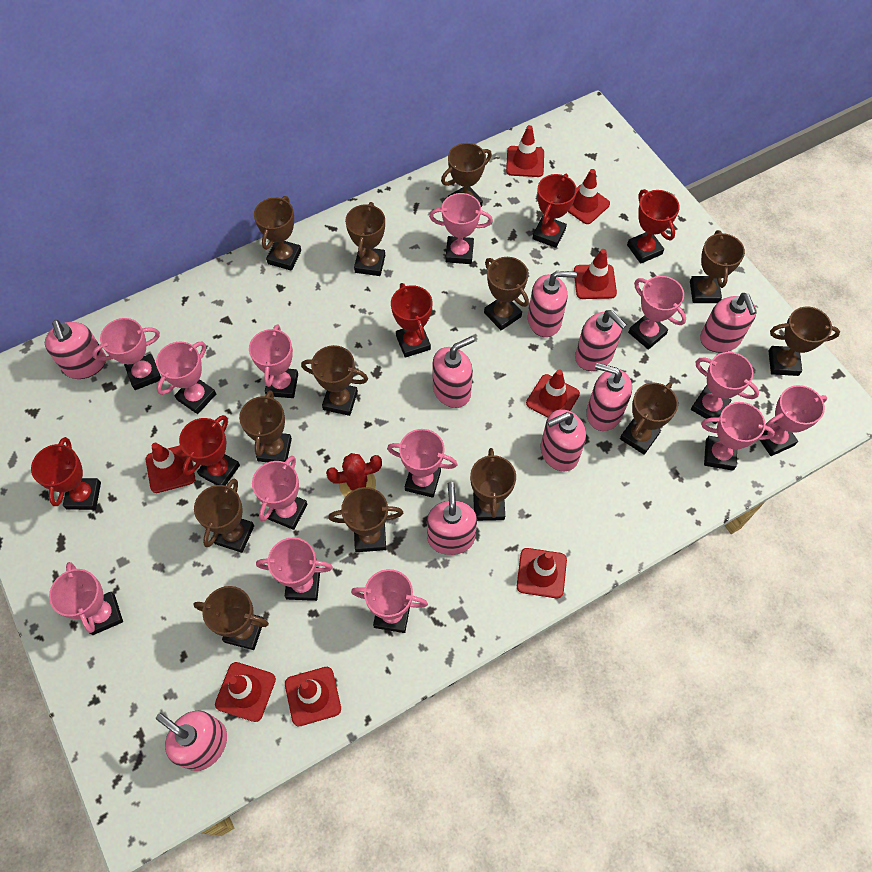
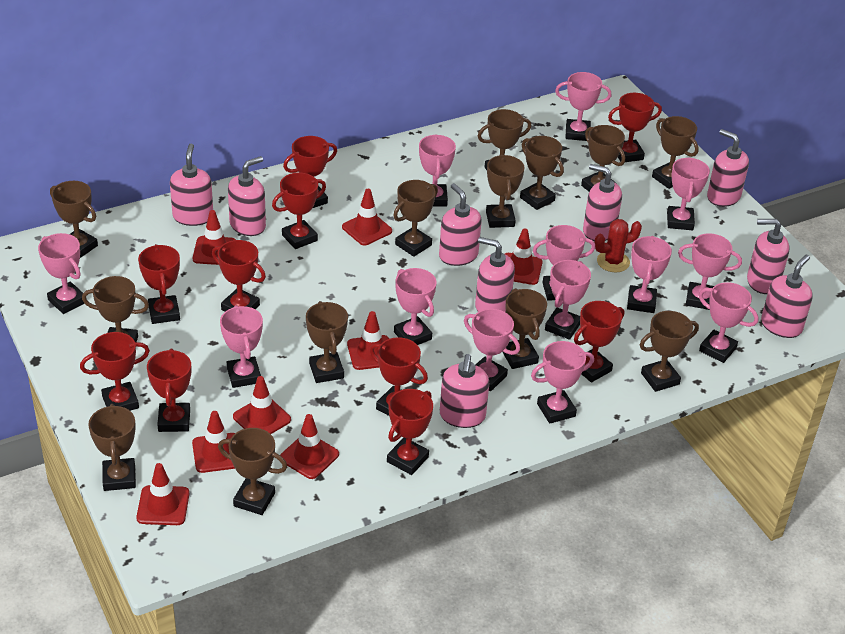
red trophy: [31,437,101,510] [179,415,240,486] [391,283,432,358] [533,174,577,248] [627,189,680,264] = 5 -> [80,332,150,411] [138,244,180,324] [147,348,191,432] [212,240,266,311] [272,173,326,249] [283,136,337,208] [370,337,428,416] [387,389,433,475] [574,301,624,383] [608,93,662,162] = 10

